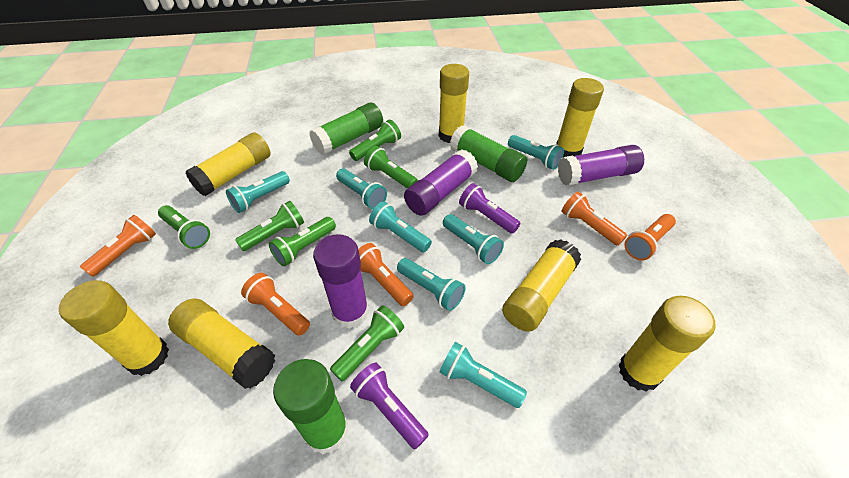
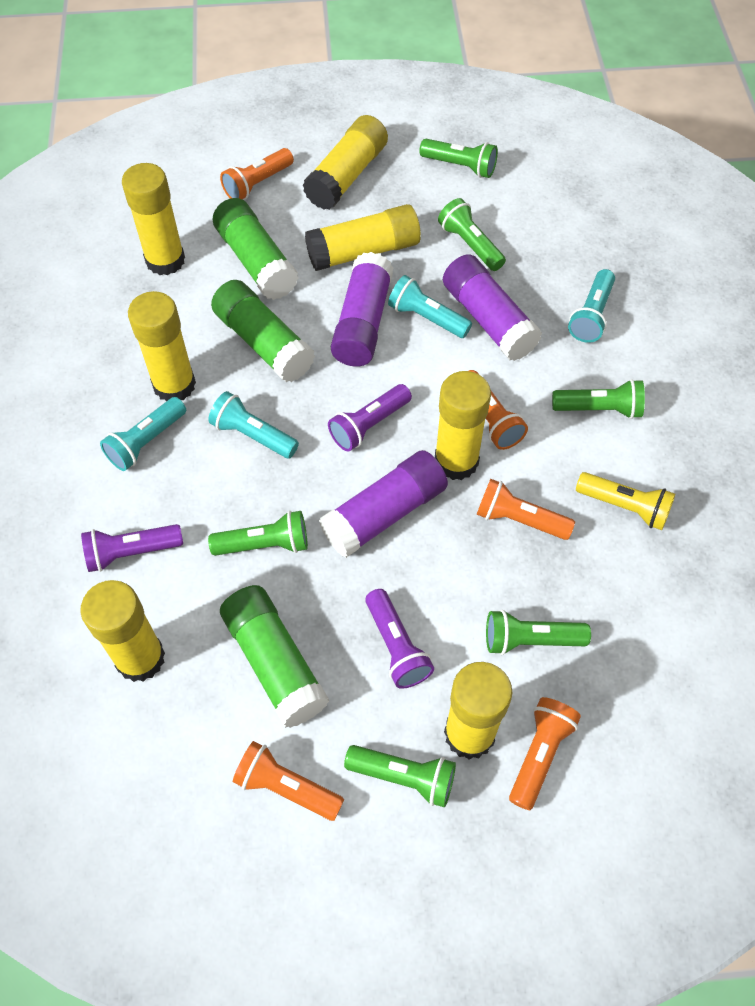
purple flashlight: [350,362,429,449] [459,183,520,234] = 2 -> [81,524,183,572] [328,384,412,451] [365,589,434,689] = 3
turquoise flashlight: [226,171,290,213] [336,168,387,209] [369,201,432,252] [397,258,466,311] [440,342,527,408] [443,214,504,264] [508,135,564,170] = 7 -> [100,397,186,471] [208,391,299,458] [388,275,472,338] [568,269,615,343] = 4
yellow flashlight: none = 0 -> [576,472,675,530] = 1

